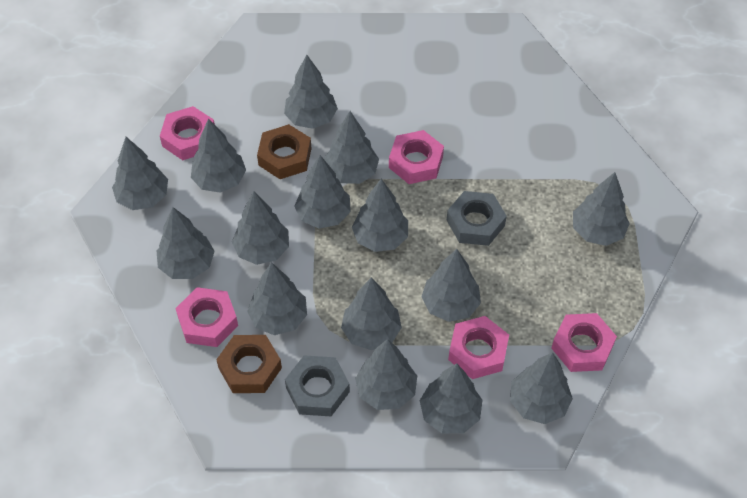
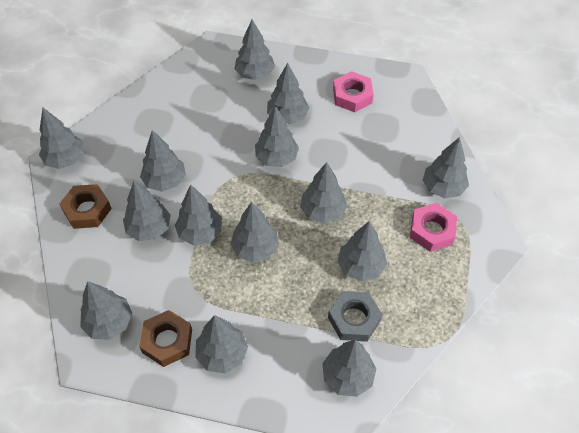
grey nut: [285,355,350,416] [447,191,507,246] = 2 -> [328,291,382,342] = 1
grey tree: [112,137,168,210] [157,207,215,279] [191,119,246,193] [232,191,289,265] [247,262,307,335] [284,55,338,129] [294,155,351,229] [324,111,379,184] [341,277,402,350] [352,179,408,252] [355,339,417,410] [420,363,483,433] [421,249,481,322] [510,352,573,424] [573,172,630,246] = 15 -> [39,108,84,169] [80,281,132,340] [123,181,171,241] [140,130,186,191] [175,184,222,245] [195,315,248,373] [230,202,279,263] [234,19,275,80] [255,106,299,167] [267,63,309,124] [300,162,347,223] [322,340,376,397] [338,221,387,282] [423,137,469,199] = 14
pink nut: [160,106,215,160] [175,287,238,347] [389,130,444,184] [448,316,509,379] [551,313,617,372] = 5 -> [333,71,374,112] [410,203,457,252] = 2

